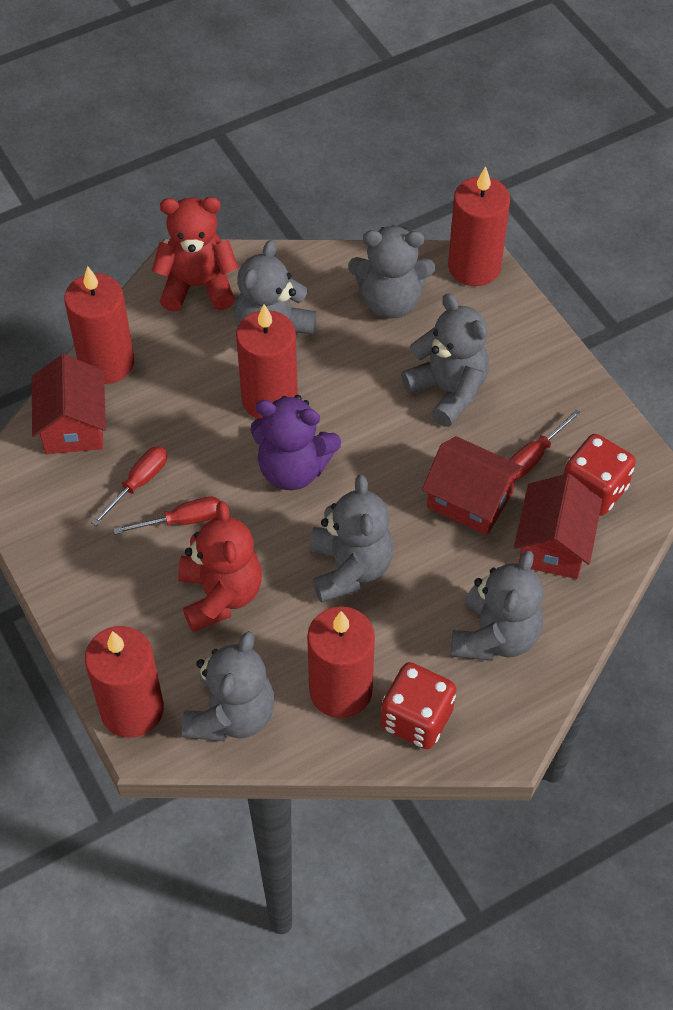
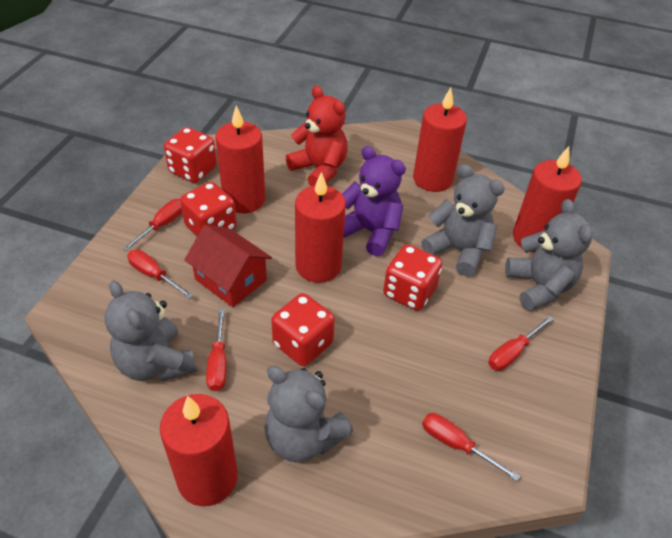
grey teddy bear: [182,631,275,742] [235,240,317,359] [310,475,393,603] [348,226,435,319] [401,294,489,427] [451,551,543,661] = 6 -> [104,280,197,382] [264,366,353,463] [421,164,505,276] [505,199,592,311] = 4
red dice: [381,662,456,749] [564,434,636,516] = 2 -> [164,127,217,183] [180,182,237,236] [271,293,335,366] [383,244,442,311] = 4
red house: [32,354,106,454] [422,436,524,535] [514,474,602,579] = 3 -> [184,225,272,307] = 1
red screwdriver: [91,446,167,526] [113,497,220,535] [509,410,581,479] = 3 -> [123,199,182,251] [127,250,194,299] [206,309,227,391] [422,413,520,481] [488,316,554,371] = 5
red teddy bear: [152,197,239,312] [178,501,262,632] = 2 -> [286,86,348,186] = 1

